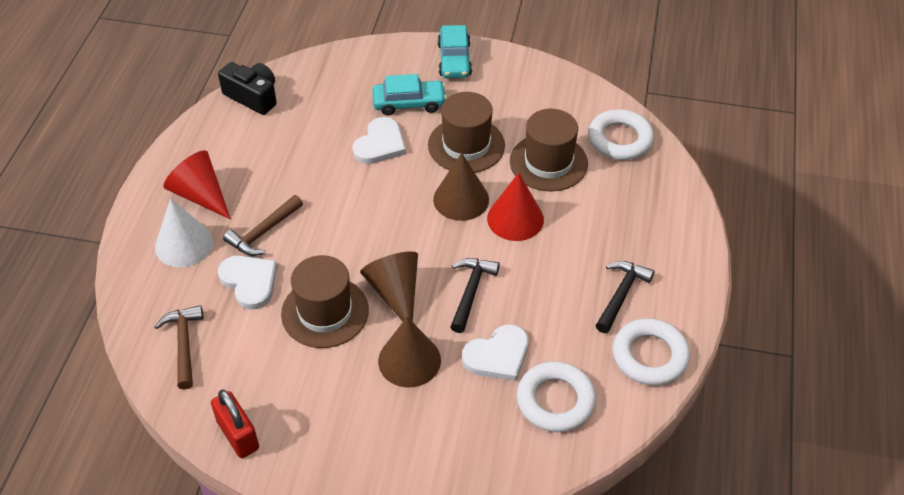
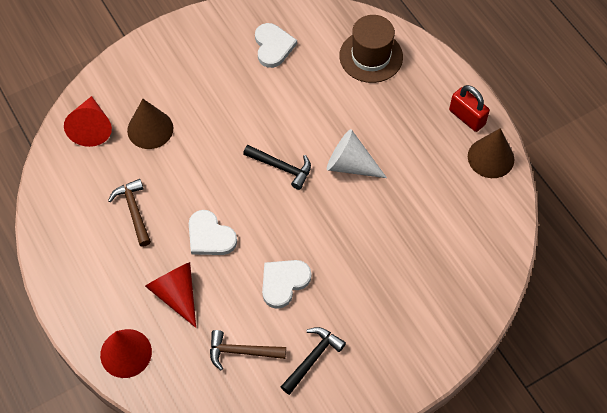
black camera: [218,62,277,115] = 1 -> none = 0
brown cone: [360,251,418,322] [378,317,441,388] [433,153,489,221] = 3 -> [127,99,173,149] [468,128,514,178] = 2
brown hat: [281,255,369,348] [428,92,505,173] [510,109,588,191] = 3 -> [339,15,403,83] = 1
red cone: [163,150,231,219] [487,172,544,241] = 2 -> [64,96,112,147] [100,329,152,378] [145,262,196,328] = 3
turquoise car: [372,74,447,116] [438,25,472,78] = 2 -> none = 0
white ring: [517,361,596,432] [588,109,654,160] [613,318,690,385] = 3 -> none = 0

